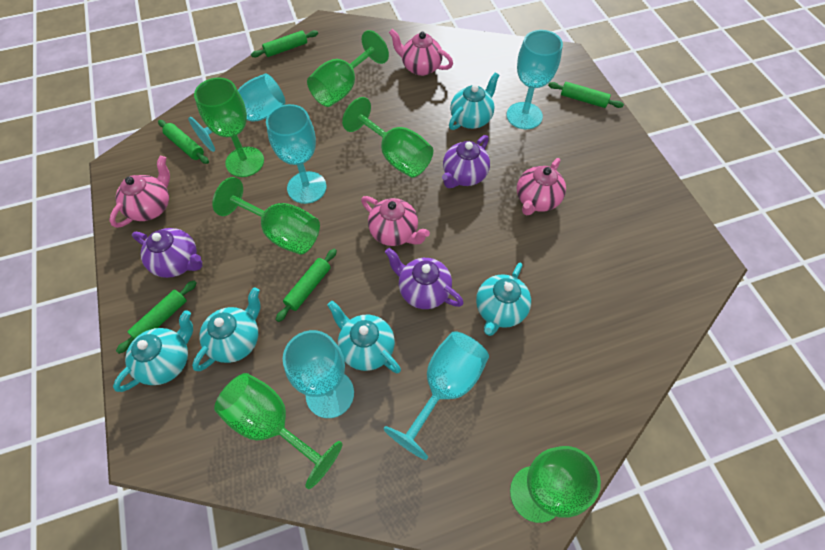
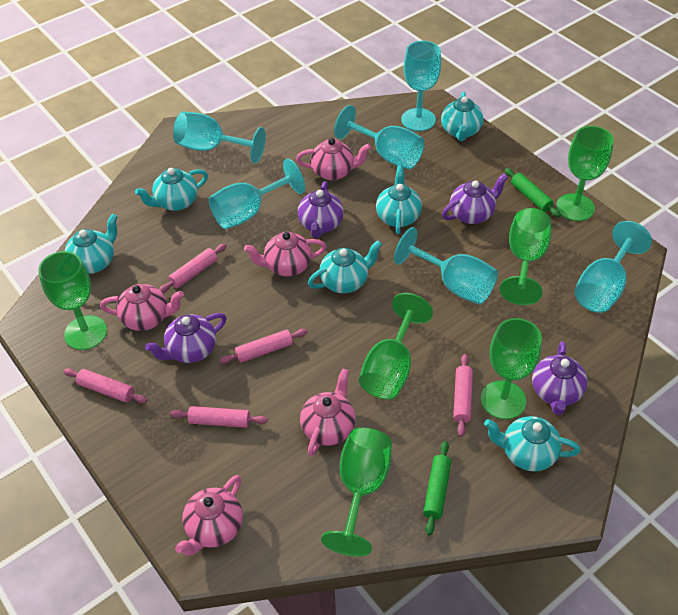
green rolling pin: [116,281,197,354] [158,120,209,164] [251,30,318,58] [276,249,337,322] [548,82,624,108] = 5 -> [423,441,451,535] [505,168,561,217] = 2
pink rolling pin: none = 0 -> [64,368,147,403] [159,244,227,293] [170,406,268,428] [220,329,308,364] [453,354,473,437] = 5
pink teapot: [110,156,170,228] [361,196,430,246] [389,29,453,76] [517,158,566,216] = 4 -> [100,284,184,331] [175,475,243,556] [244,232,326,277] [296,138,371,180] [300,369,356,456] = 5
purple teapot: [132,228,202,278] [385,248,464,309] [442,135,490,188] = 3 -> [145,313,227,363] [298,181,344,238] [442,173,508,224] [532,341,588,415] = 4
turquoise goblet: [188,73,285,152] [266,104,327,204] [283,330,354,418] [383,331,489,460] [506,30,563,129] = 5 -> [173,111,266,163] [209,159,305,229] [334,105,424,169] [394,227,498,305] [401,41,441,131] [574,221,652,313] = 6
turquoise teapot: [113,310,193,392] [192,288,261,371] [327,301,401,373] [449,72,499,130] [476,263,531,336] = 5 -> [65,214,118,274] [135,168,208,211] [308,240,382,293] [376,165,422,234] [441,92,483,141] [484,416,580,472] = 6

